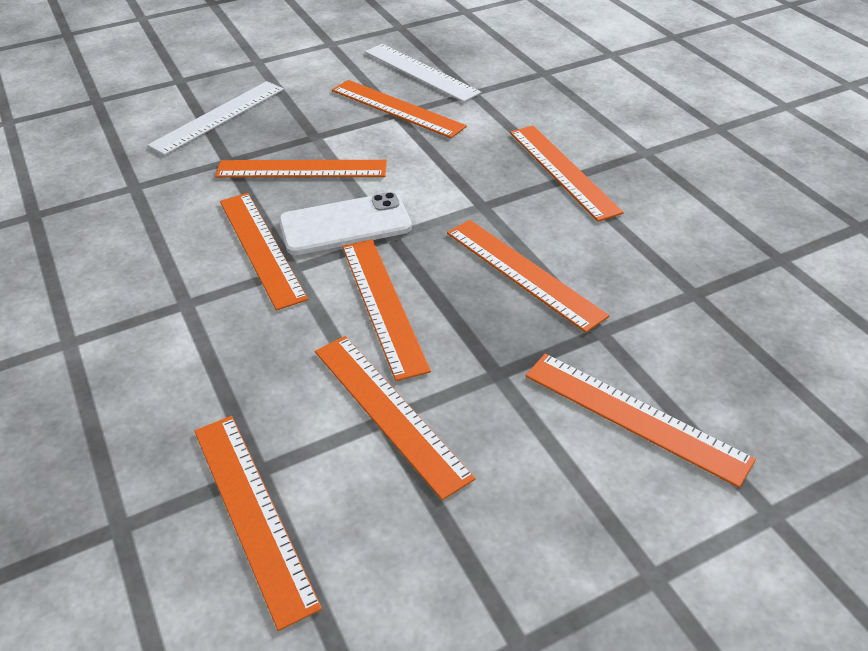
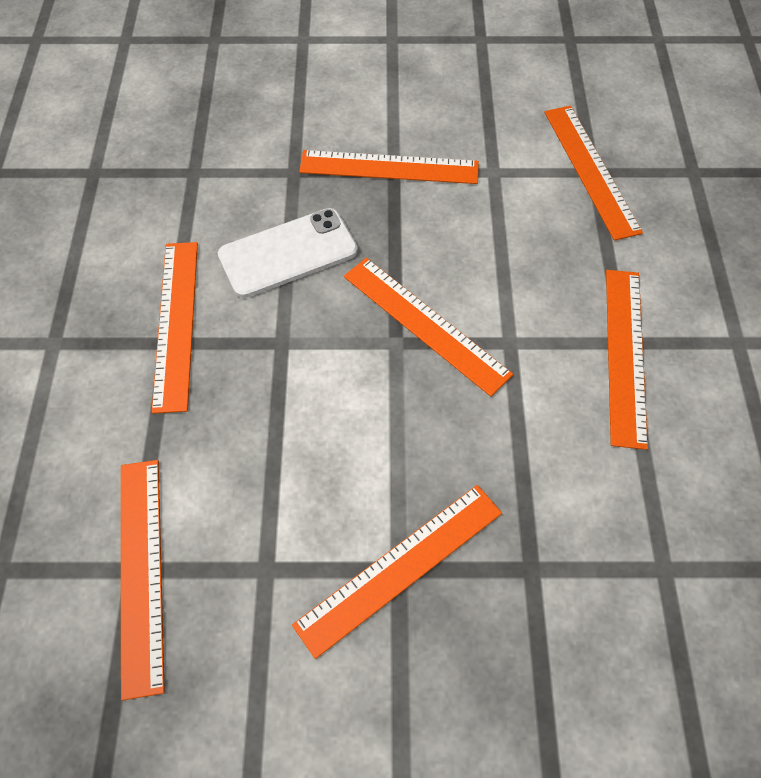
orange ruler: [194,416,322,631] [215,160,387,178] [220,193,308,311] [315,336,476,500] [332,80,467,138] [342,239,431,381] [447,220,609,333] [510,126,624,222] [526,353,756,488] = 9 -> [121,460,165,701] [152,242,198,414] [292,485,502,659] [299,150,479,184] [344,258,514,397] [544,106,643,241] [606,270,648,450] = 7
white ruler: [147,81,284,155] [365,44,481,102] = 2 -> none = 0

